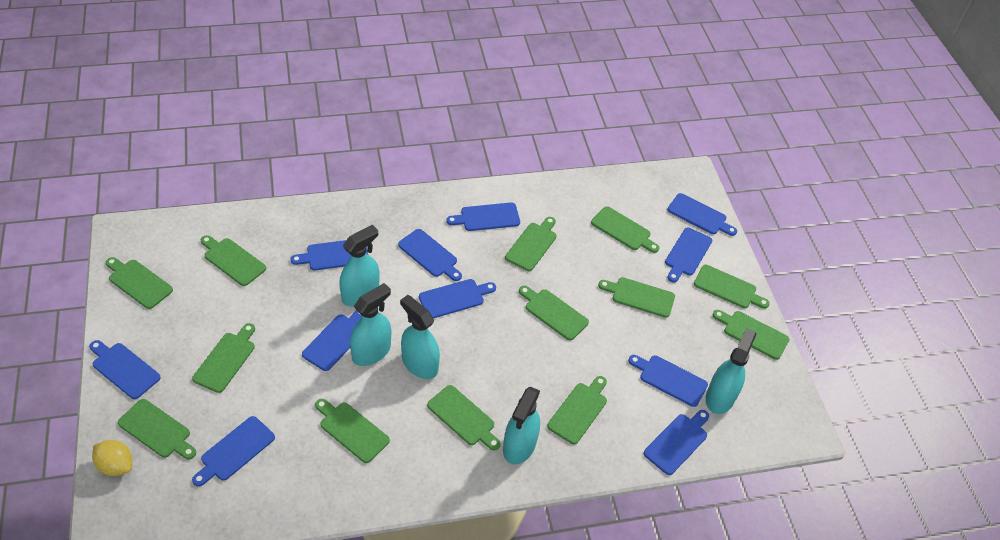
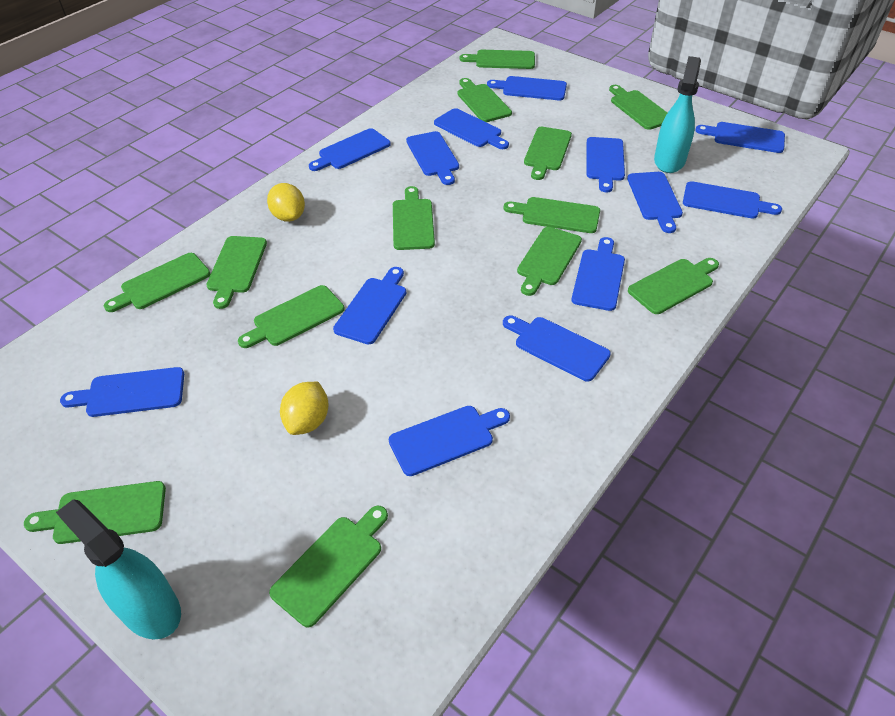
blue cutting board: [89,340,161,399] [192,416,275,487] [290,240,368,270] [302,310,362,371] [398,229,462,281] [419,279,496,318] [446,202,520,231] [628,355,708,407] [644,410,709,475] [665,227,712,282] [667,193,737,236] = 11 -> [60,367,184,417] [309,128,391,171] [333,267,406,344] [389,406,510,476] [406,131,459,185] [434,108,509,149] [487,76,567,100] [503,316,611,382] [572,237,625,311] [587,137,625,192] [627,172,683,233] [683,181,782,219] [696,122,785,153] = 13
turquoise spray bottle: [339,225,380,306] [350,283,391,366] [400,295,440,379] [503,387,540,464] [706,328,756,414] = 5 -> [56,499,181,639] [654,56,701,173] = 2
yellow lemon: [92,440,132,476] = 1 -> [267,183,305,222] [280,382,329,435] = 2

